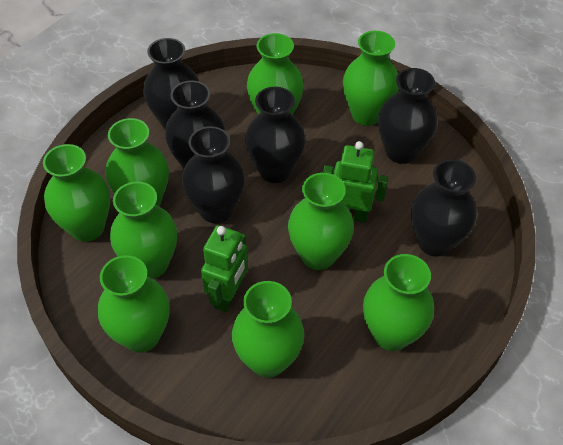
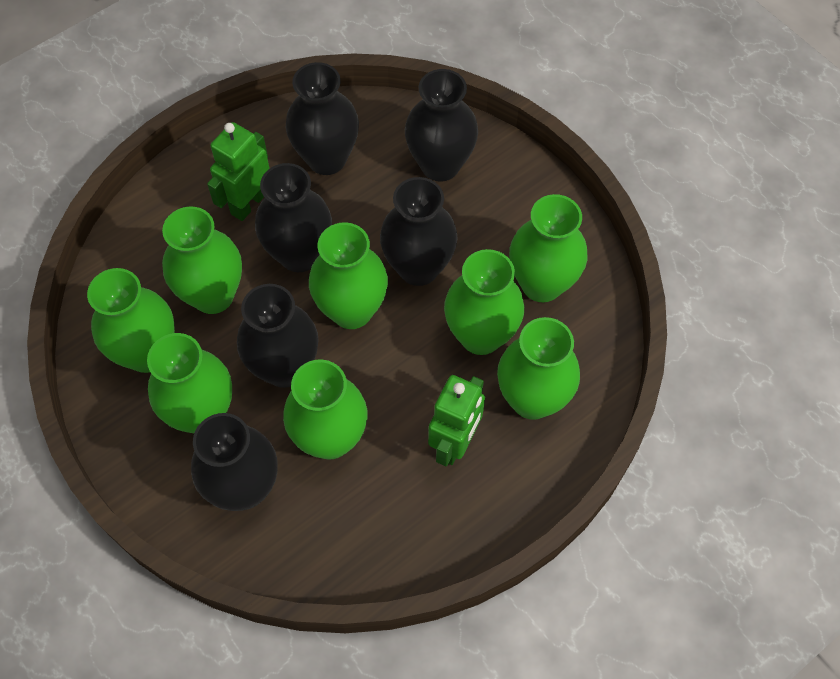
green vase: [43,144,110,242] [98,255,170,353] [106,118,169,206] [110,182,177,279] [232,281,304,378] [247,33,304,115] [288,173,354,270] [343,31,399,126] [363,254,434,351] = 9 -> [87,268,175,373] [147,333,232,433] [162,207,242,314] [283,360,367,459] [309,222,388,329] [444,249,524,355] [497,317,580,420] [509,194,587,302] = 8

